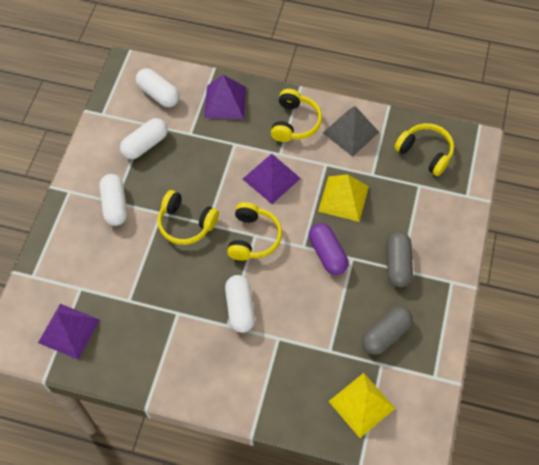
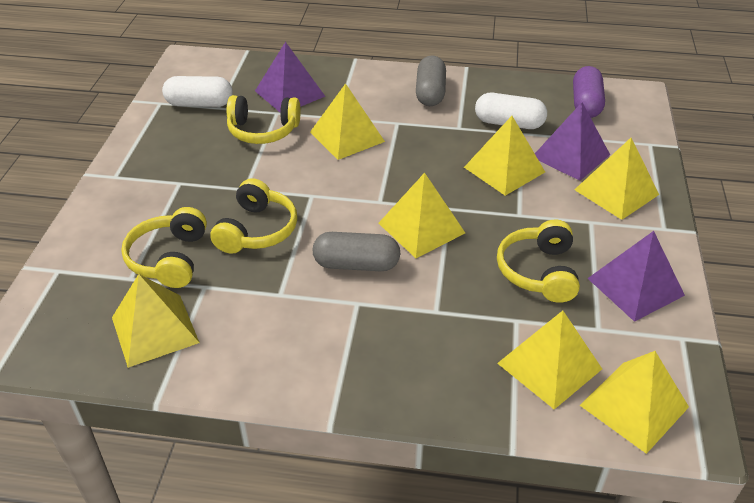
grey pyramid: [323,106,379,157] = 1 -> none = 0
white capsule: [99,174,127,226] [120,118,168,159] [136,68,179,107] [225,275,255,333] = 4 -> [162,76,233,107] [475,93,547,129] = 2
yellow pyramid: [318,174,369,222] [329,373,395,438] = 2 -> [112,274,200,368] [310,83,385,160] [379,173,465,258] [464,116,545,196] [497,311,602,409] [574,138,659,220] [580,351,689,454] = 7

